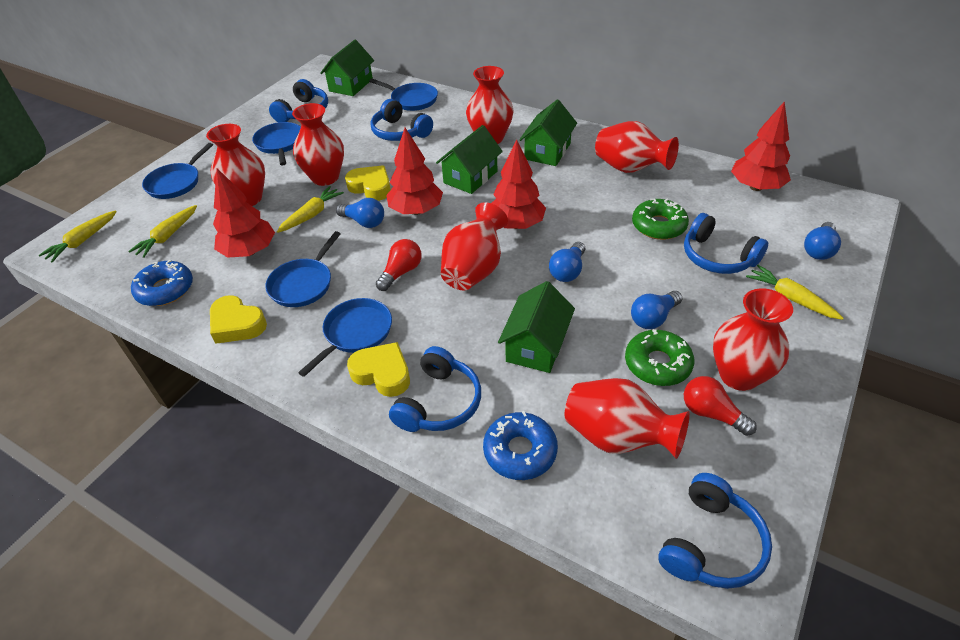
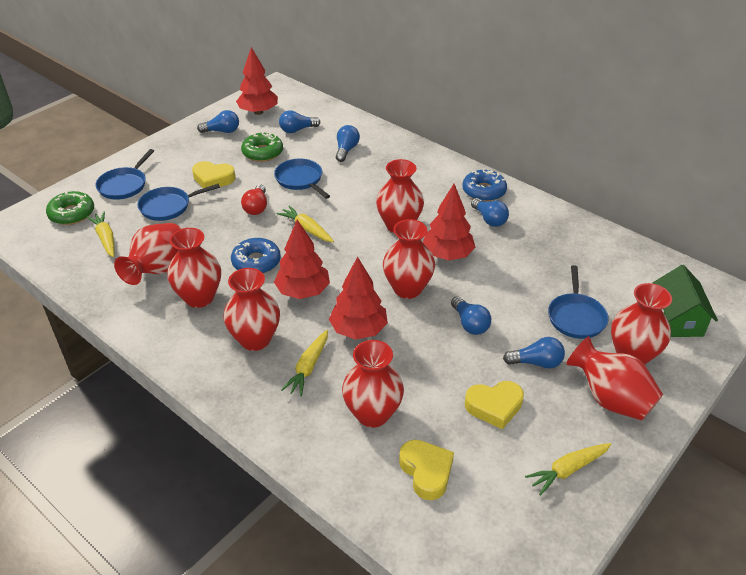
blue headphones: [269,79,328,122] [371,99,433,141] [389,346,481,432] [658,473,772,589] [684,213,768,274] = 5 -> none = 0
blue light bulb: [336,198,384,228] [549,242,585,282] [631,291,683,329] [804,222,841,260] = 4 -> [197,110,239,133] [279,110,320,133] [336,125,360,162] [451,296,491,335] [471,198,509,227] [503,337,565,369] = 6
blue pan: [142,143,213,199] [252,122,301,166] [265,231,340,307] [298,298,392,377] [369,79,438,111] = 5 -> [95,149,154,200] [137,184,220,221] [274,159,330,199] [548,265,609,339] = 4
green house: [320,40,374,96] [436,125,503,194] [498,281,575,373] [519,100,577,166] = 4 -> [653,265,718,337] = 1
red light bulb: [376,239,422,291] [684,376,757,436] = 2 -> [241,184,267,215] = 1
red vase: [206,124,265,206] [292,103,344,186] [441,202,508,290] [466,66,514,144] [565,378,690,459] [595,121,679,173] [713,288,793,391] = 7 -> [114,223,181,285] [167,228,221,308] [223,268,280,351] [342,340,404,428] [376,159,424,233] [383,219,435,299] [566,336,663,421] [611,283,672,365] = 8

